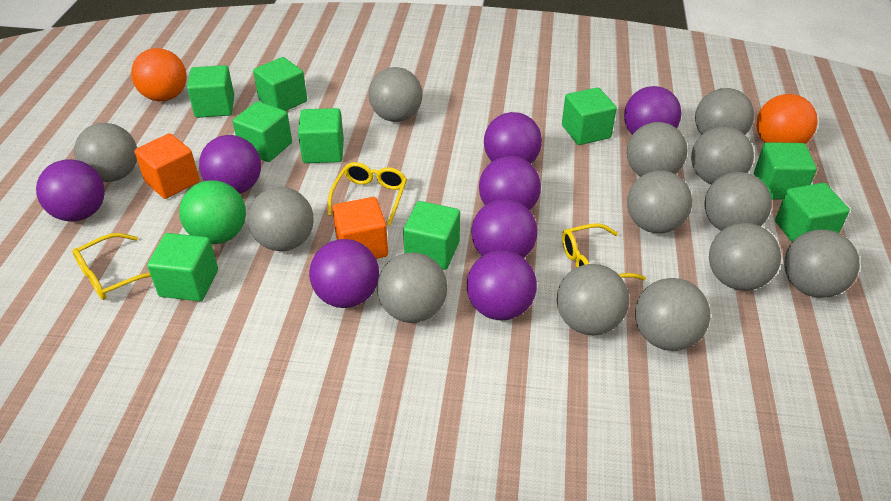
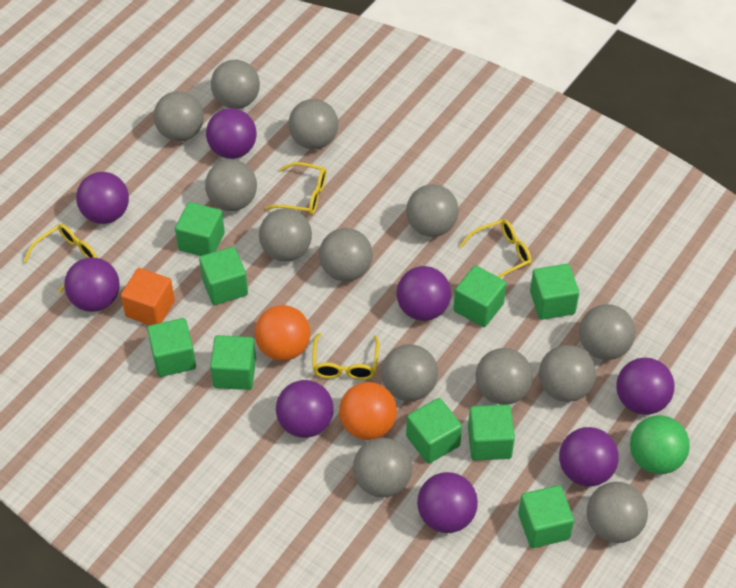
orange cube: [134,133,200,199] [332,197,388,259] = 2 -> [121,268,175,325] = 1
yellow glasses: [72,233,151,300] [328,162,407,226] [562,223,646,281] = 3 -> [23,224,97,293] [265,162,327,215] [312,333,379,380] [459,219,531,278] = 4

